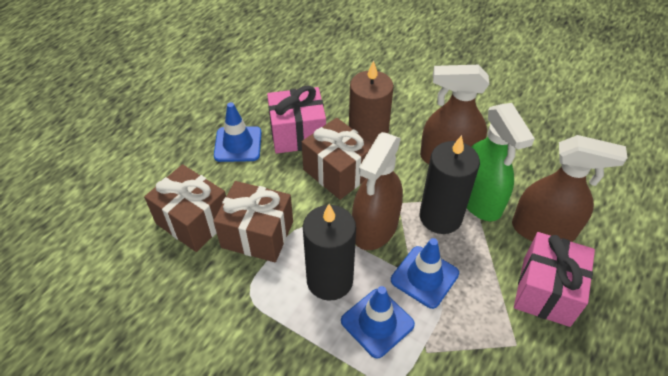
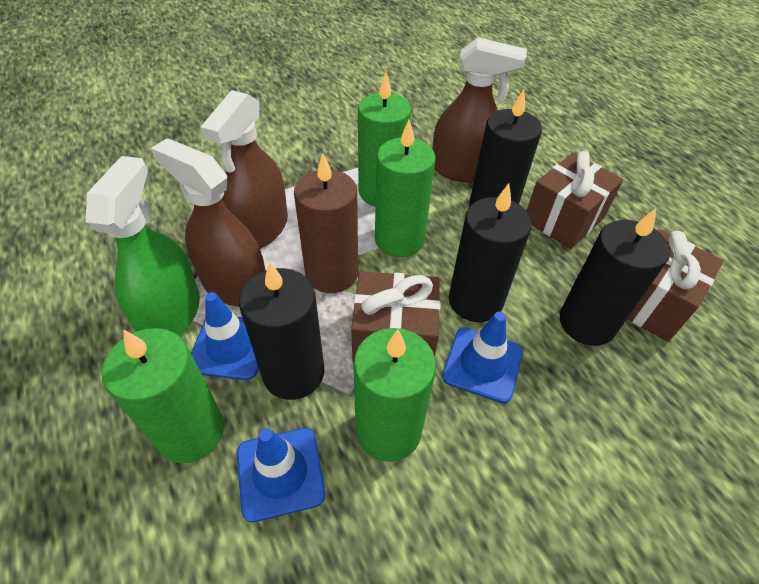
black candle: [303,204,356,301] [419,135,480,234] = 2 -> [239,261,324,400] [449,183,532,322] [469,89,542,207] [560,208,670,346] = 4
green candle: none = 0 -> [102,328,224,464] [354,328,436,462] [358,72,411,206] [375,120,436,257] = 4
pink gift: [267,85,326,154] [514,232,595,327] = 2 -> none = 0

